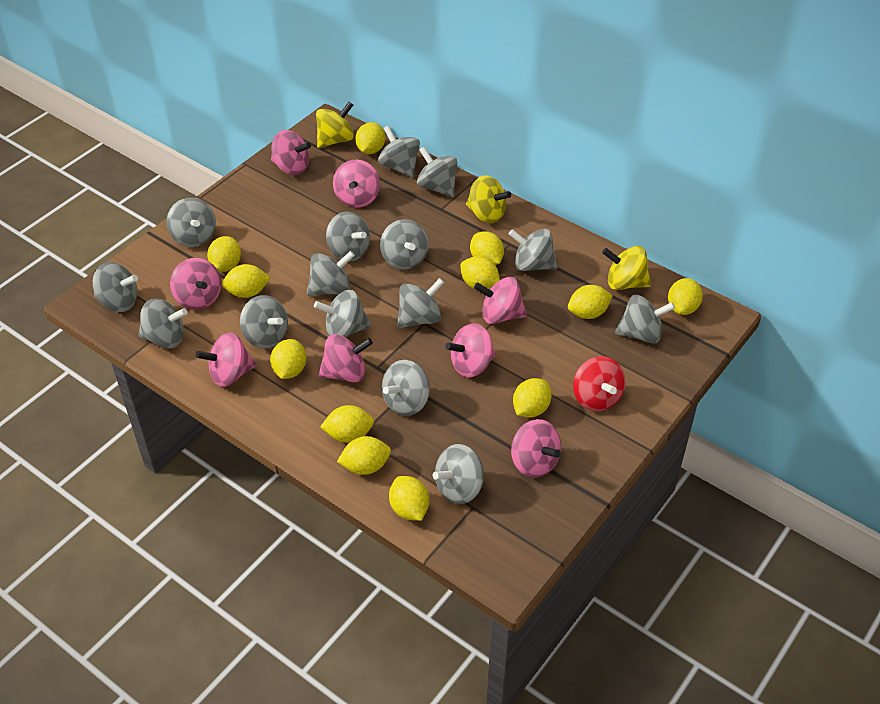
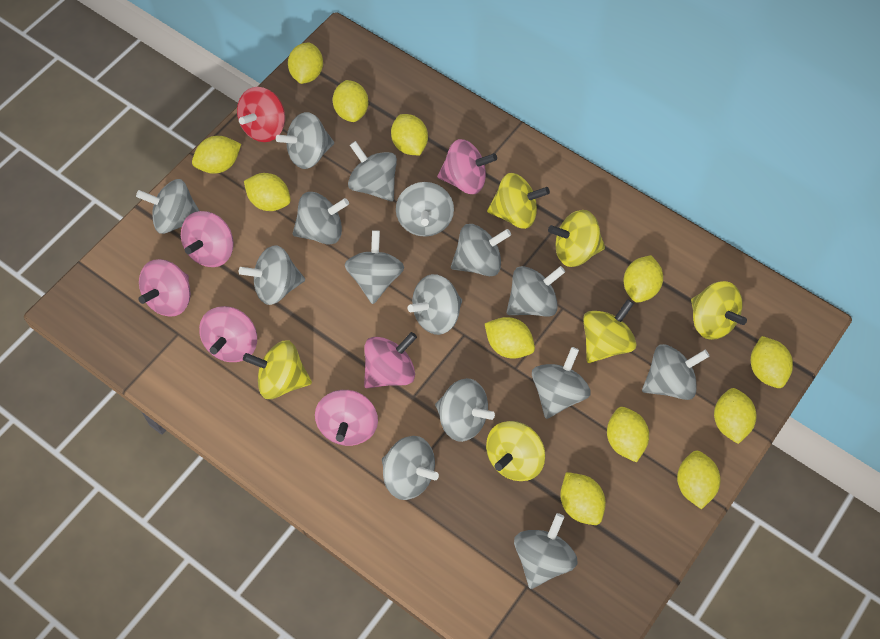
pink spinning top: [170,258,221,310] [195,333,256,387] [271,130,311,175] [318,334,373,382] [333,160,380,208] [445,323,496,378] [474,277,527,324] [511,419,561,478] = 8 -> [139,259,191,317] [181,211,234,267] [199,306,257,362] [315,390,378,446] [364,332,417,388] [437,139,497,194] = 6
yellow spinning top: [316,102,354,148] [466,175,511,223] [602,246,651,290] = 3 -> [243,340,312,399] [486,421,545,481] [487,173,550,229] [548,210,605,267] [583,299,637,363] [691,281,747,340] = 6

